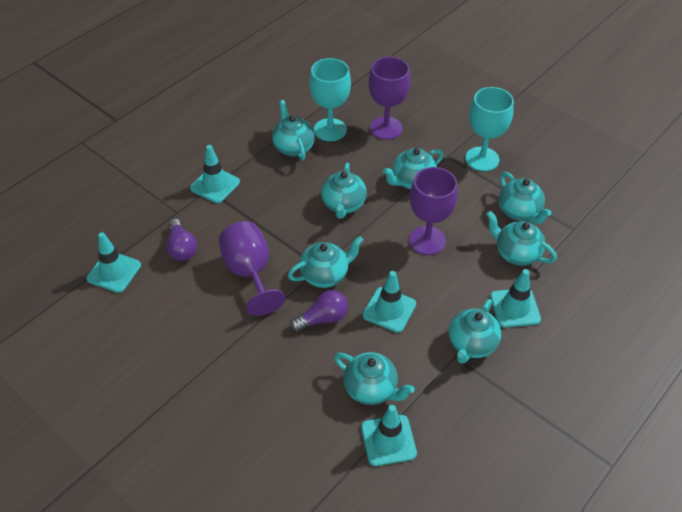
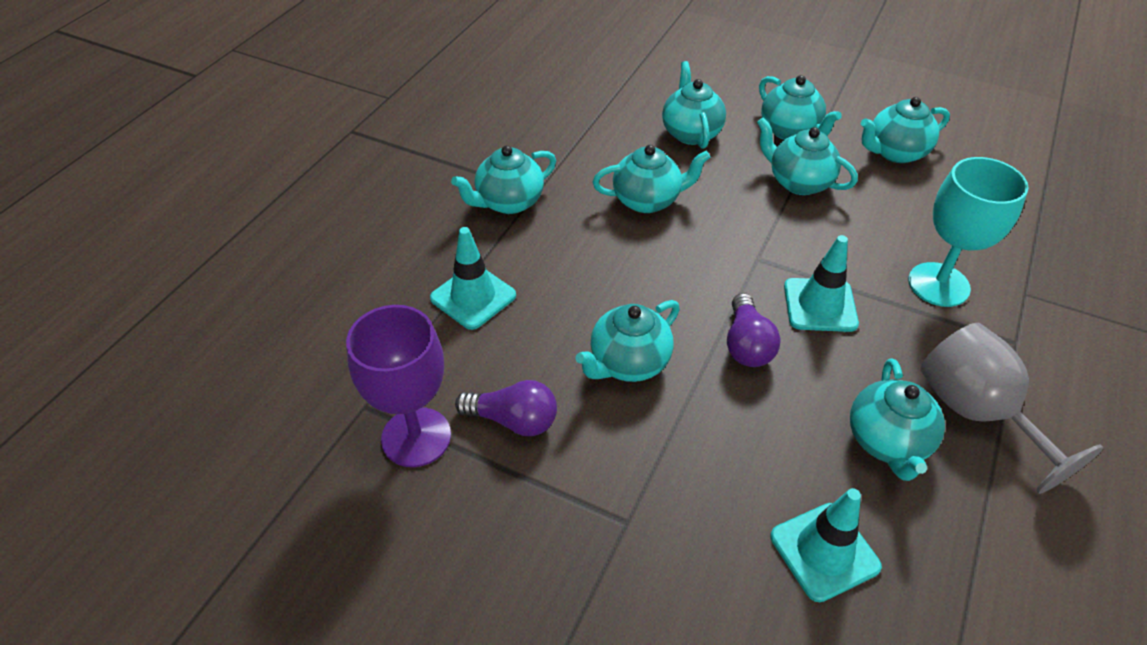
grey goblet: none = 0 -> [920,323,1103,494] = 1
purple goblet: [219,221,285,316] [369,57,410,140] [409,167,458,255] = 3 -> [346,305,451,467] = 1
turquoise goblet: [309,58,351,141] [465,87,514,171] = 2 -> [908,157,1029,307] = 1
turquoise traffic cone: [86,232,141,293] [190,145,240,203] [361,405,417,466] [363,271,416,333] [490,269,541,328] = 5 -> [430,227,516,330] [770,488,882,602] [784,235,859,332] = 3

